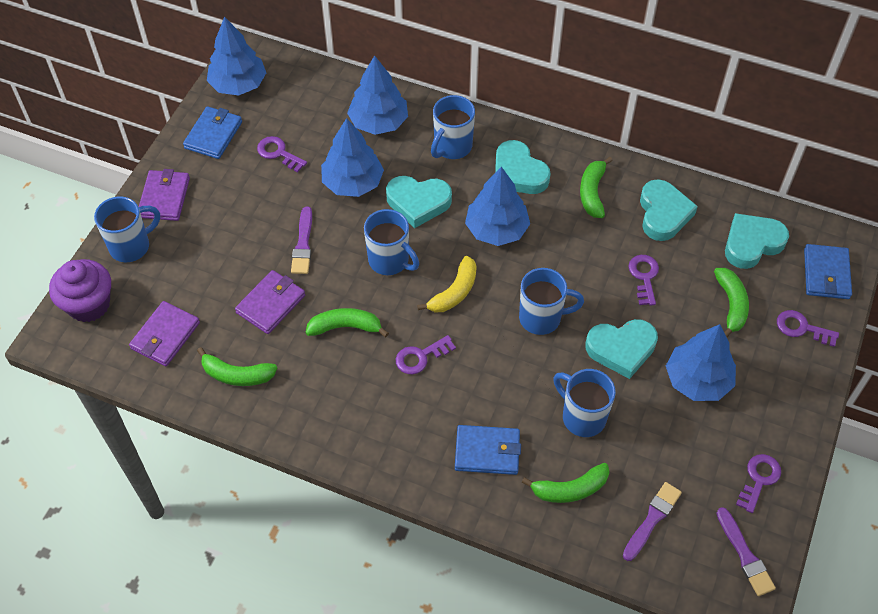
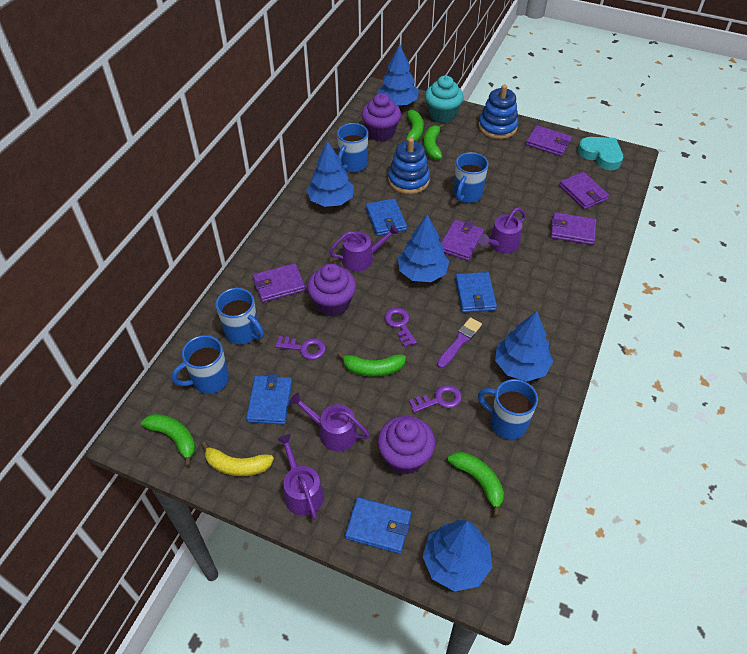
blue stacking toy: none = 0 -> [388,138,430,194] [478,85,518,139] = 2
blue wallet: [183,106,242,159] [455,425,521,475] [804,244,852,299] = 3 -> [246,374,292,425] [345,497,411,554] [366,198,407,236] [455,272,497,313] = 4
purple brush: [291,206,312,274] [623,482,682,561] [717,507,776,596] = 3 -> [437,317,482,368] = 1
purple cupcake: [49,259,111,322] = 1 -> [307,263,356,316] [362,93,401,141] [378,416,435,475] = 3
purple key: [257,136,307,172] [396,335,456,375] [628,255,659,306] [736,454,781,513] [777,310,839,347] = 5 -> [275,336,326,360] [384,308,417,347] [409,385,462,413] = 3
purple wallet: [129,301,200,366] [139,169,190,221] [235,270,305,334] = 3 -> [253,263,306,302] [441,219,484,261] [526,125,572,156] [550,212,596,245] [559,172,609,209] = 5
purple watering can: none = 0 -> [277,434,324,520] [289,393,370,451] [329,225,399,271] [478,208,526,253] = 4
turquoise cupcake: none = 0 -> [425,75,464,123] = 1
turquoise heart: [386,176,452,228] [495,140,550,194] [585,319,658,379] [640,179,698,241] [725,213,789,269] = 5 -> [578,137,623,170] = 1

